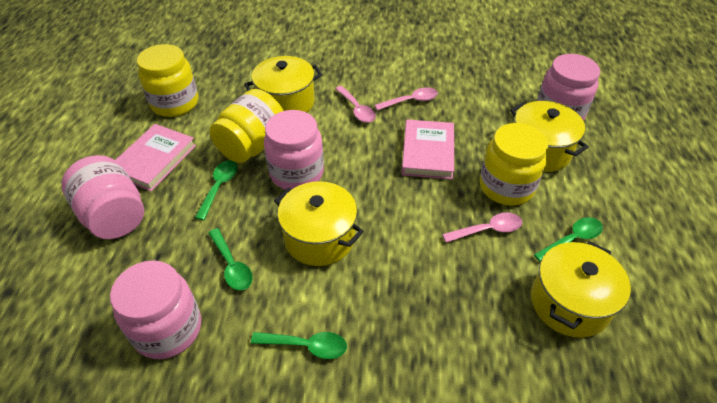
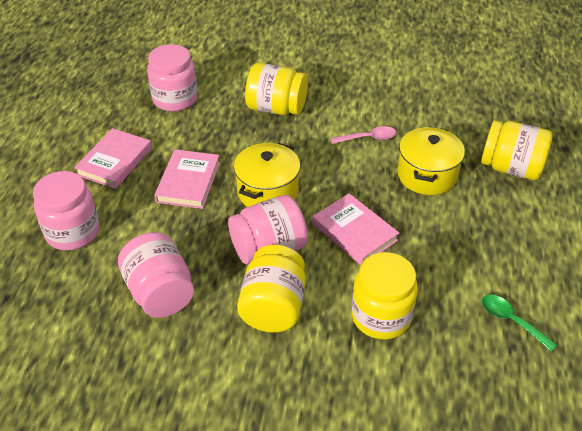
green spoon: [195,160,237,220] [208,228,253,291] [251,332,347,359] [534,217,603,262] = 4 -> [482,294,557,352] = 1
pink book: [115,124,196,191] [402,119,454,179] = 2 -> [74,128,152,189] [154,149,220,209] [312,193,399,265] = 3
pink spoon: [335,86,376,123] [375,87,438,111] [442,213,522,243] = 3 -> [331,126,396,144] = 1
yellow jar: [137,44,198,117] [210,89,283,163] [480,123,548,206] = 3 -> [237,245,306,332] [245,63,308,115] [351,252,418,339] [481,120,553,180] = 4
yellow pot: [244,56,322,113] [274,181,364,266] [510,101,589,172] [531,241,631,338] = 4 -> [234,143,301,207] [398,127,465,195] = 2

